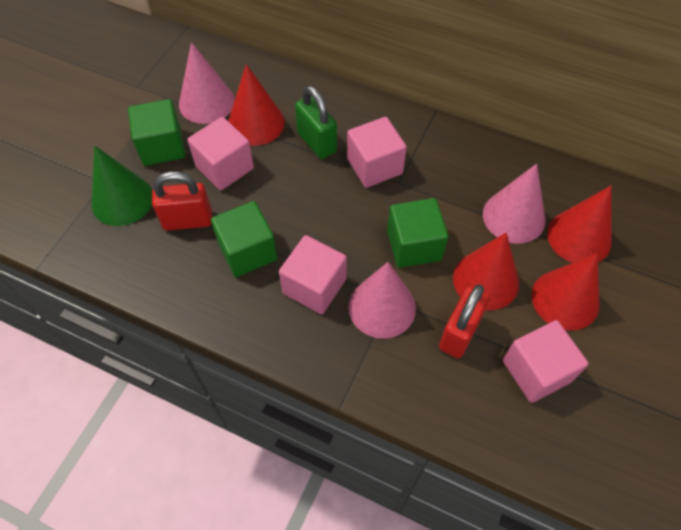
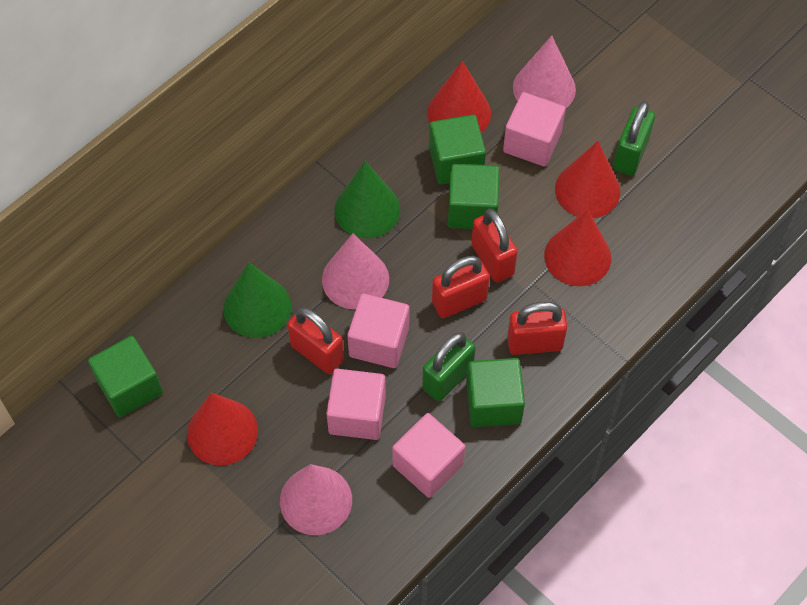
green cone: [91,146,152,226] = 1 -> [223,263,291,338] [334,161,400,238] = 2
green cube: [128,99,186,166] [211,201,277,277] [387,198,448,268] = 3 -> [88,336,163,417] [429,114,486,185] [448,164,500,229] [466,358,525,427] = 4
green padlock: [295,86,337,159] = 1 -> [422,332,476,401] [613,101,655,176] = 2
red padlock: [152,171,212,231] [439,284,490,358] = 2 -> [288,307,344,374] [432,256,490,318] [471,209,518,282] [507,302,567,355] = 4

